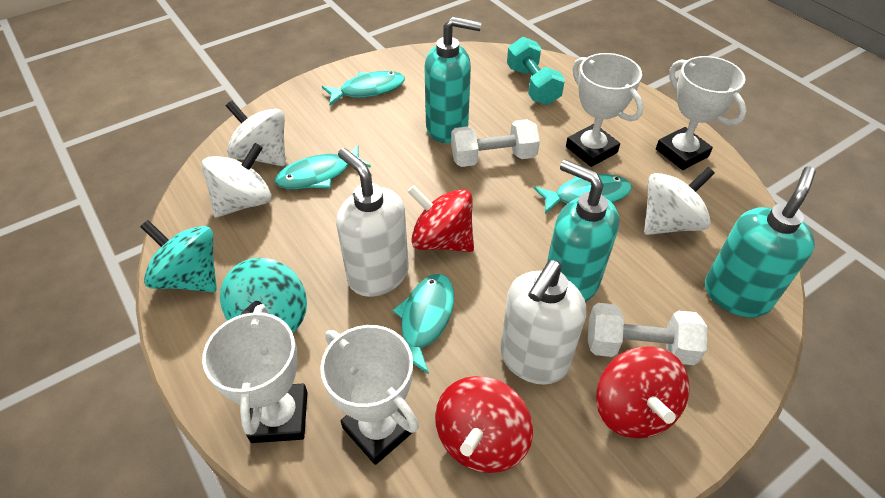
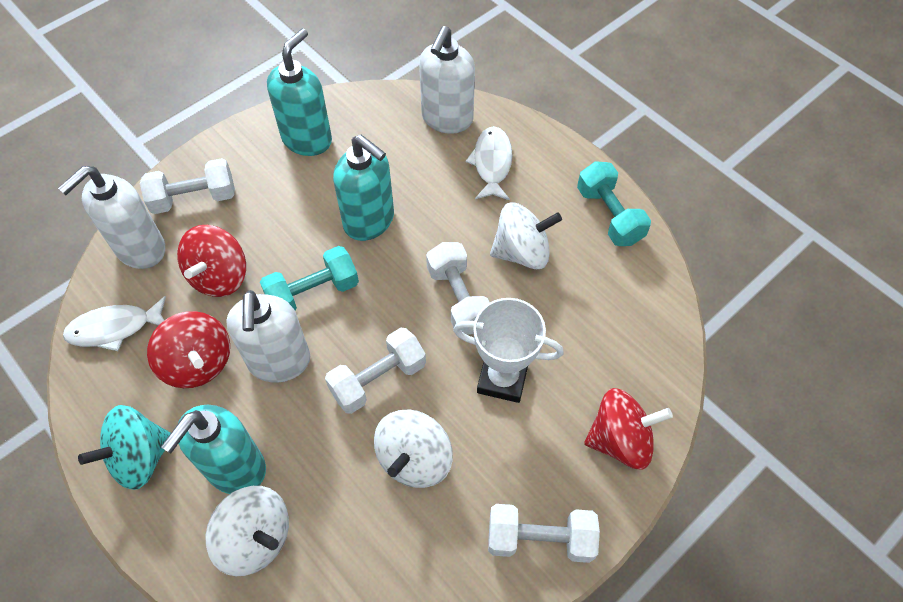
turquoise dumbbell: [507,37,565,105] = 1 -> [260,246,359,311] [577,161,651,246] = 2
turquoise fish: [275,145,371,189] [322,71,405,105] [392,274,454,374] [534,174,632,214] = 4 -> none = 0
turquoise spinning top: [140,220,217,292] [220,258,307,333] = 2 -> [78,405,171,490] = 1
white dumbbell: [451,119,540,167] [588,303,708,365] = 2 -> [140,158,235,214] [325,328,426,414] [426,242,490,335] [488,504,600,563] = 4
white fish: none = 0 -> [63,296,166,351] [466,126,512,200] = 2
white soap dispenser: [336,148,409,297] [500,260,586,385] = 2 -> [58,166,165,269] [226,290,310,382] [419,26,475,134] = 3
white trophy: [202,304,307,443] [320,325,419,465] [566,53,643,167] [656,56,746,170] = 4 -> [453,298,564,403] = 1

